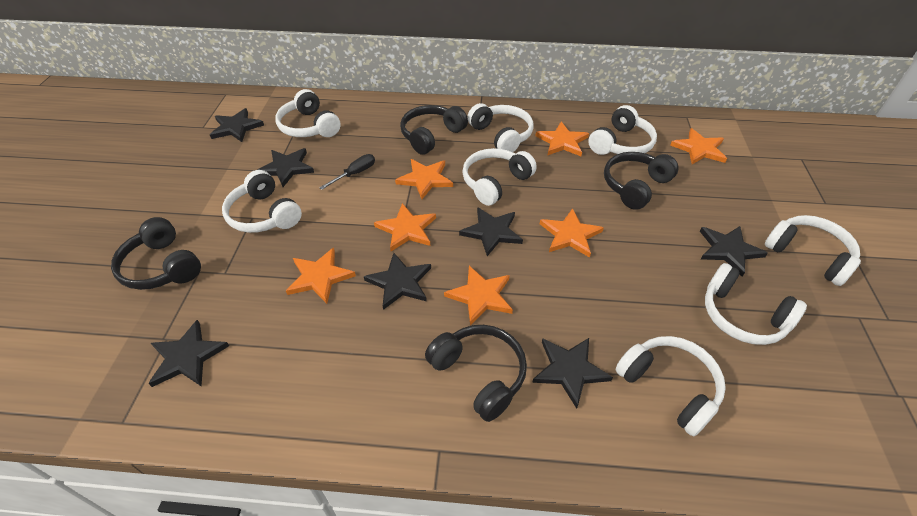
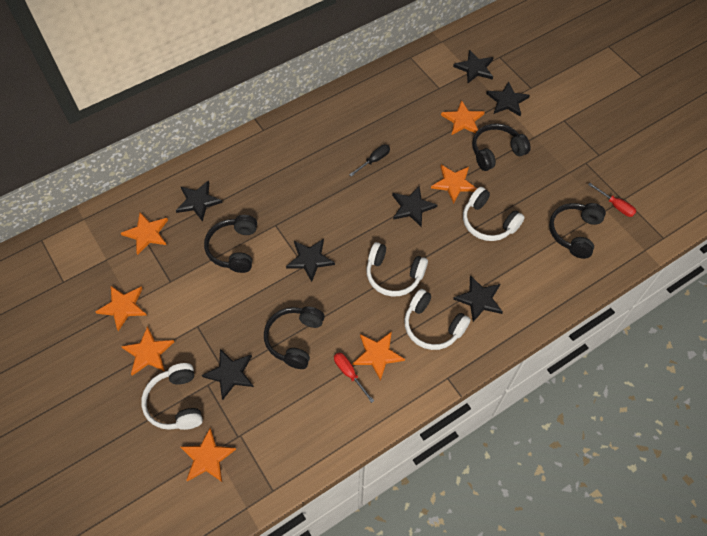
red screwdriver: none = 0 -> [334,353,374,403] [588,183,637,217] = 2
white headphones: [222,170,302,233] [275,89,341,137] [462,148,537,206] [467,103,533,152] [588,105,657,155] [616,336,726,437] [705,263,807,345] [765,215,861,286] = 8 -> [141,363,203,430] [366,242,428,296] [404,289,471,350] [463,187,525,241] = 4

